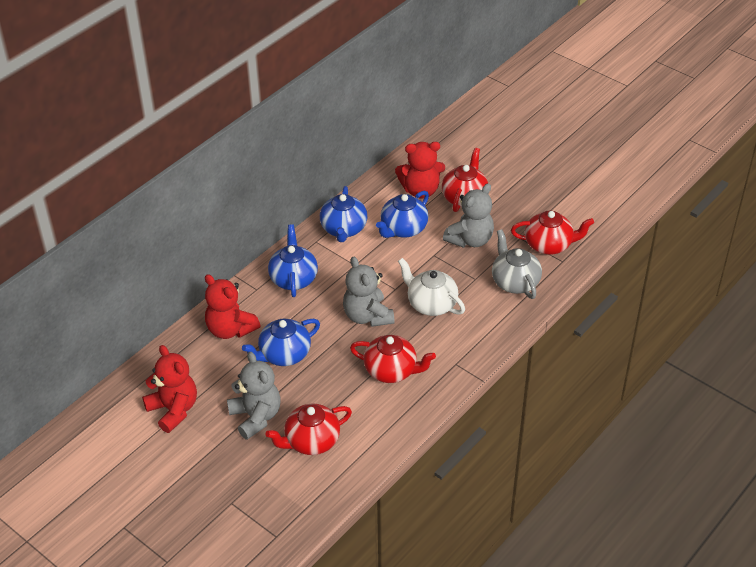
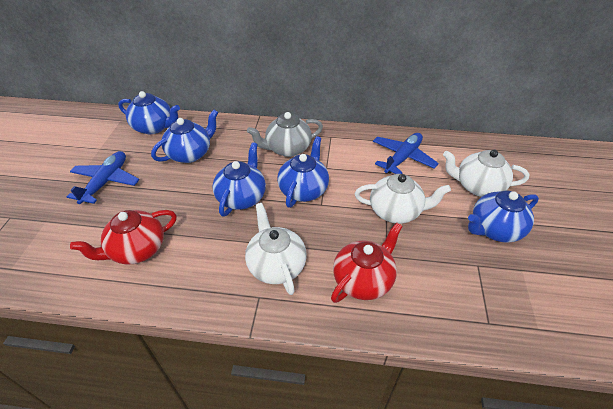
blue plane: none = 0 -> [67,151,140,204] [373,133,439,174] = 2
blue teapot: [242,318,320,366] [268,225,318,297] [320,186,367,242] [376,191,429,238] = 4 -> [118,91,180,134] [151,110,218,163] [212,142,266,217] [277,136,329,208] [468,191,539,243] = 5
grey teddy bear: [227,351,280,440] [343,257,395,327] [443,183,494,248] = 3 -> none = 0
red teapot: [265,404,352,455] [350,335,436,383] [442,148,488,212] [511,210,594,255] = 4 -> [70,210,177,264] [331,223,402,303] = 2
red teddy bear: [142,345,197,433] [205,274,261,339] [395,142,445,199] = 3 -> none = 0
white teapot: [398,258,465,316] = 1 -> [245,203,307,295] [355,174,451,224] [443,150,529,197] = 3

